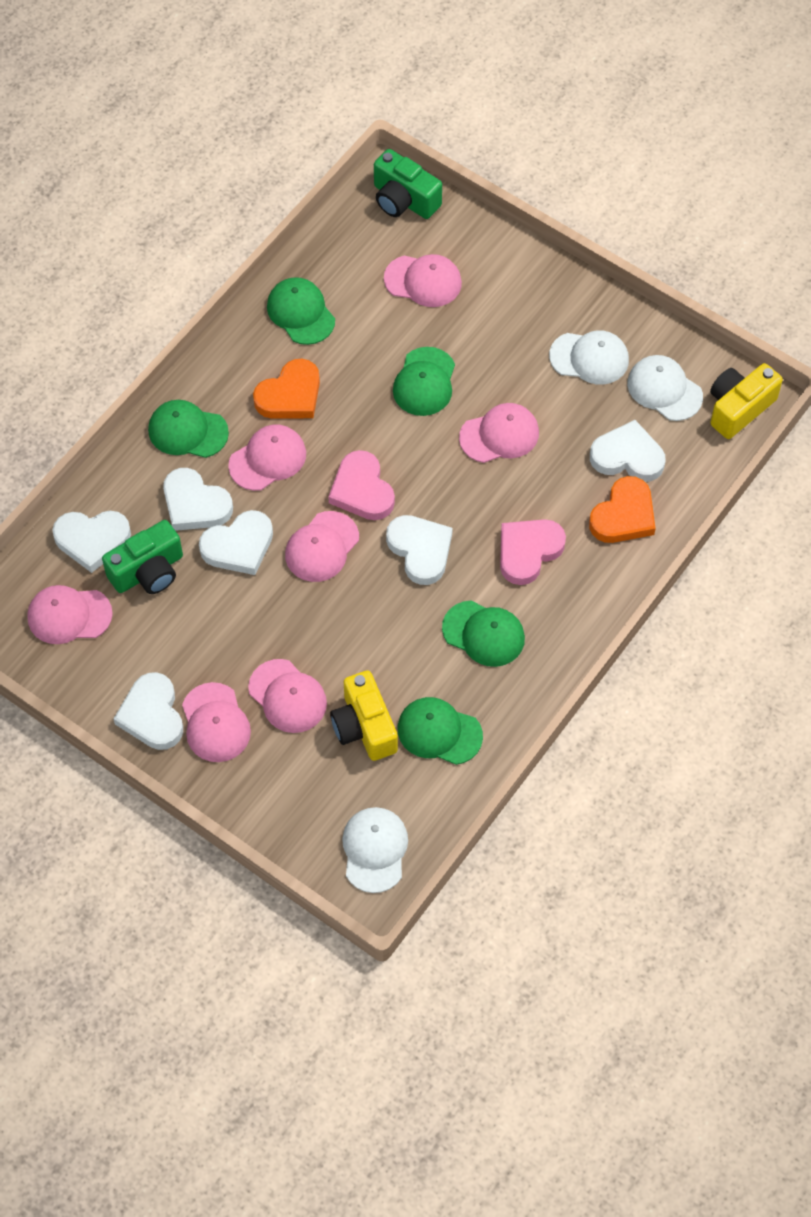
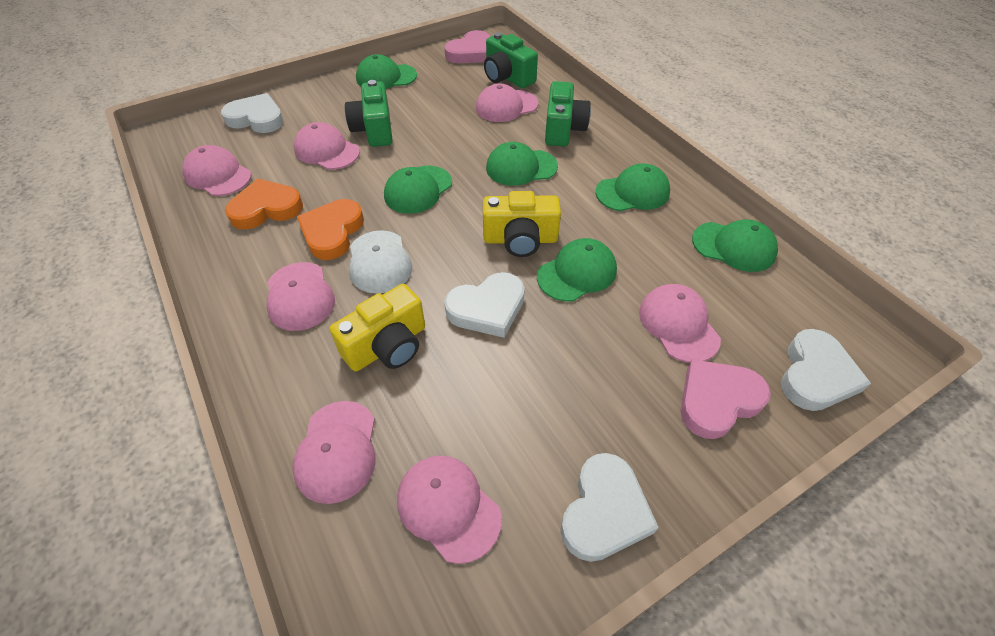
green camera: [102,520,183,594] [374,149,442,219] = 2 -> [345,80,393,147] [484,32,538,88] [545,81,591,146] = 3
green cap: [148,400,229,458] [267,277,335,345] [393,347,455,416] [398,697,483,765] [442,600,525,667] = 5 -> [356,54,417,89] [384,166,452,214] [486,142,558,186] [537,238,617,302] [596,164,670,211] [692,219,778,272] = 6
white cap: [342,807,408,893] [549,330,629,385] [627,355,703,421] = 3 -> [349,230,412,294] = 1
white heart: [52,511,131,573] [114,672,183,750] [163,468,233,531] [199,510,273,575] [386,515,453,585] [590,420,666,482] = 6 -> [221,93,284,133] [444,272,525,338] [561,453,659,562] [781,329,871,411] = 4

